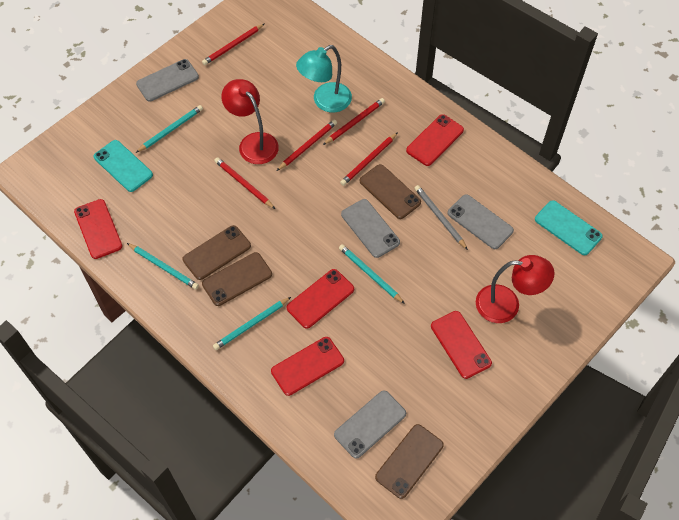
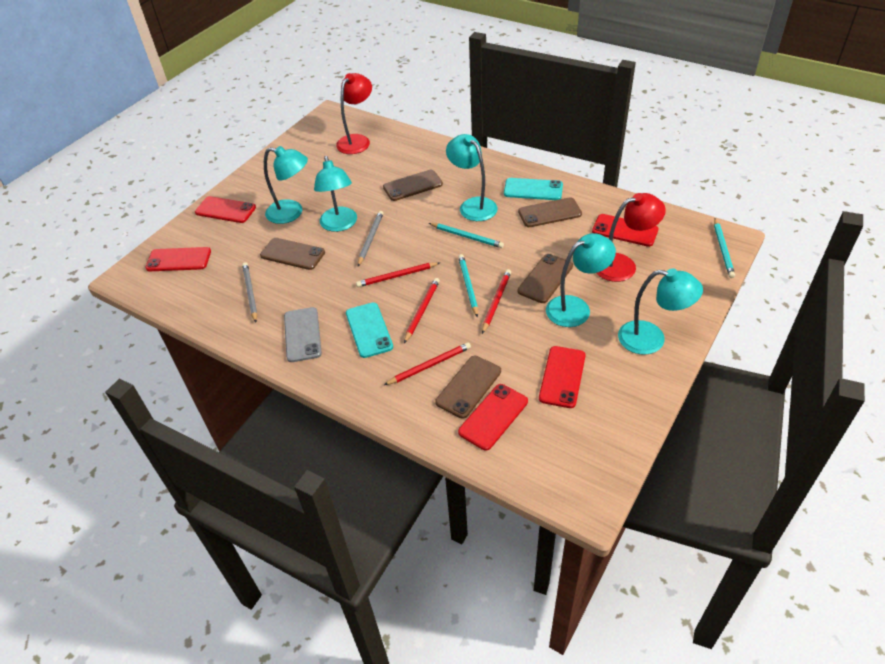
brown phone: [183,225,251,280] [202,252,272,306] [360,164,421,219] [375,424,444,499] = 4 -> [260,238,325,270] [383,170,443,201] [435,356,501,419] [517,254,573,303] [518,197,582,227] = 5
grey pencil: [415,185,468,250] = 1 -> [242,262,257,323] [358,211,383,266] = 2
grey phone: [136,59,199,102] [334,391,406,458] [341,199,400,258] [448,194,514,249] = 4 -> [284,307,322,362] = 1
red pencil: [202,23,265,65] [214,157,275,209] [277,119,337,171] [323,98,385,145] [340,133,398,186] = 5 -> [356,262,439,287] [384,342,471,385] [404,278,440,343] [482,269,511,334] = 4
turquoise lamp: [296,45,352,112] = 1 -> [264,146,308,224] [314,156,357,232] [446,134,498,221] [546,233,616,327] [618,269,703,355] = 5
turquoise pencil: [127,243,199,289] [136,105,203,153] [213,297,291,350] [339,244,405,304] = 4 -> [429,223,504,248] [458,254,478,317] [714,219,735,278] = 3

